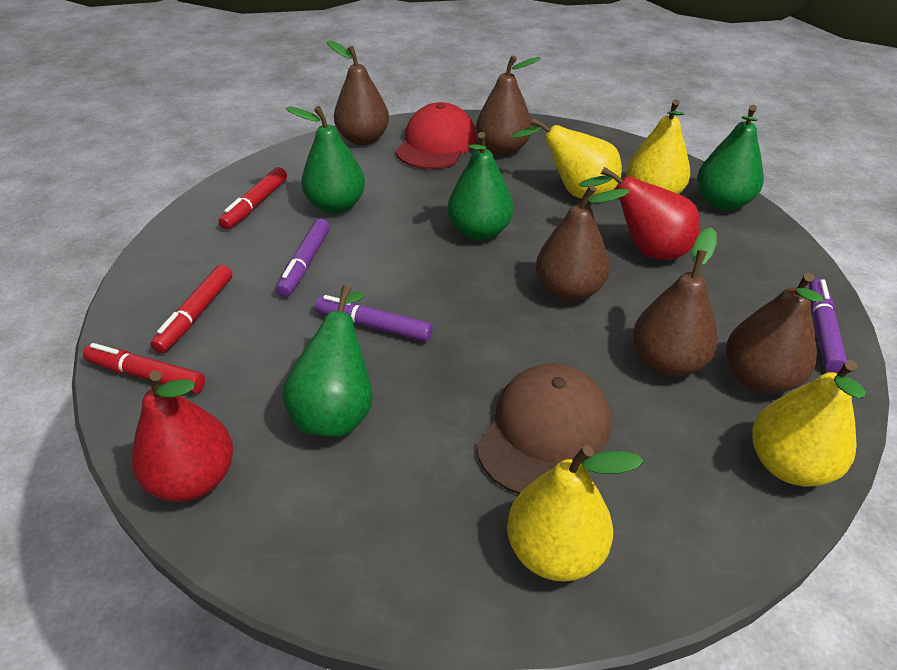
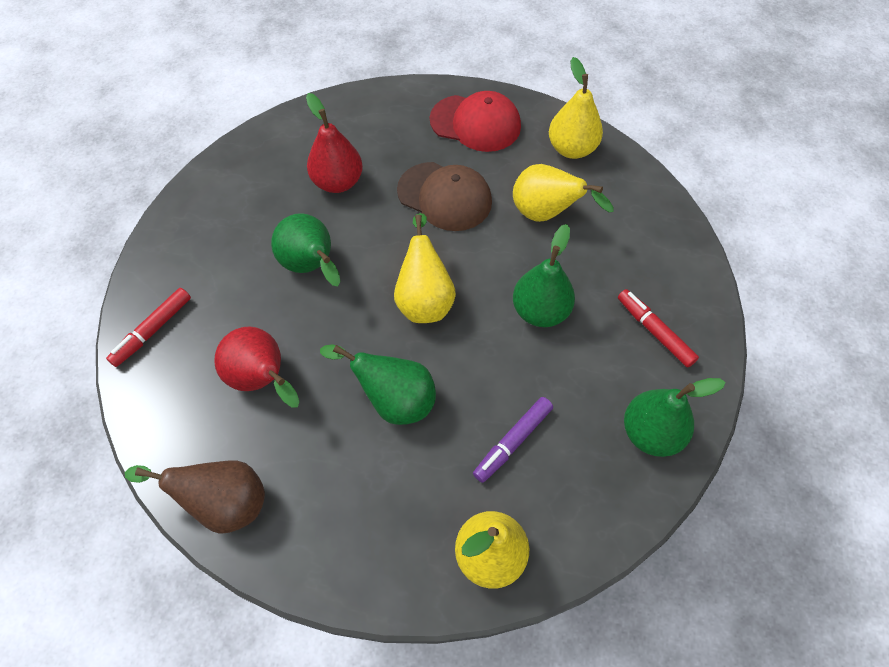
brown pear: [327,40,389,145] [476,55,541,156] [536,185,629,302] [633,227,718,377] [726,272,823,394] = 5 -> [125,460,265,534] = 1
purple marker: [276,219,330,297] [315,295,433,342] [809,279,847,373] = 3 -> [473,397,553,483] = 1
red marker: [83,343,205,393] [151,265,232,353] [218,167,287,230] = 3 -> [106,288,191,367] [618,289,699,368] = 2

